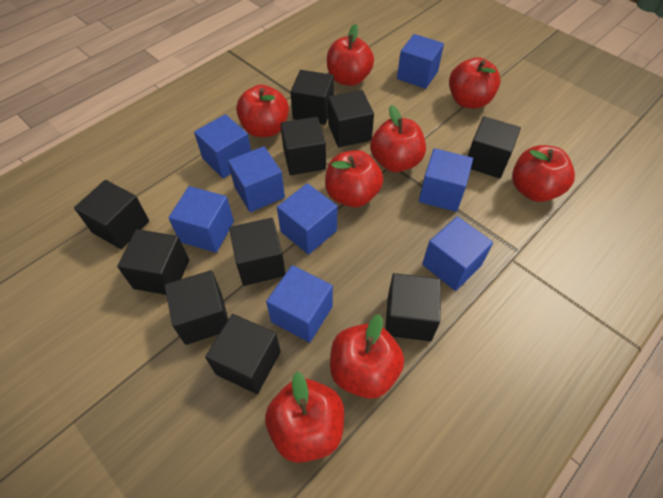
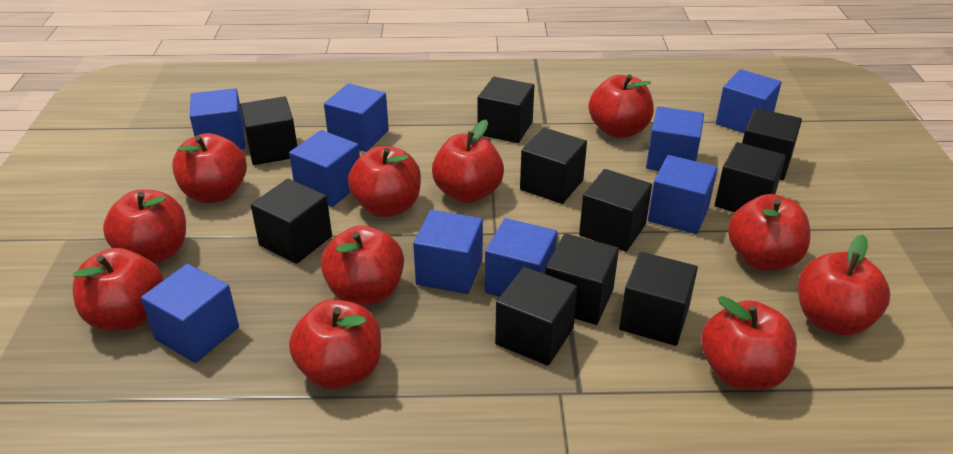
blue cube: [168,186,234,253] [194,114,251,178] [228,146,285,212] [266,265,333,343] [277,183,337,255] [397,34,444,89] [419,148,473,212] [422,216,493,291] = 8 -> [141,264,239,363] [190,88,245,149] [289,130,360,207] [324,83,389,152] [413,210,483,294] [485,218,557,297] [646,106,704,171] [648,155,717,234] [716,69,782,133] = 9
red apple: [236,85,289,137] [265,372,344,463] [325,150,383,207] [327,24,374,86] [330,314,404,399] [370,105,426,172] [449,57,501,109] [512,145,575,202] = 8 -> [72,248,164,331] [103,190,186,264] [172,133,247,203] [289,299,381,389] [321,225,404,306] [348,146,421,217] [432,119,504,203] [589,74,654,138] [701,296,797,390] [728,194,810,271] [798,235,890,336] = 11

